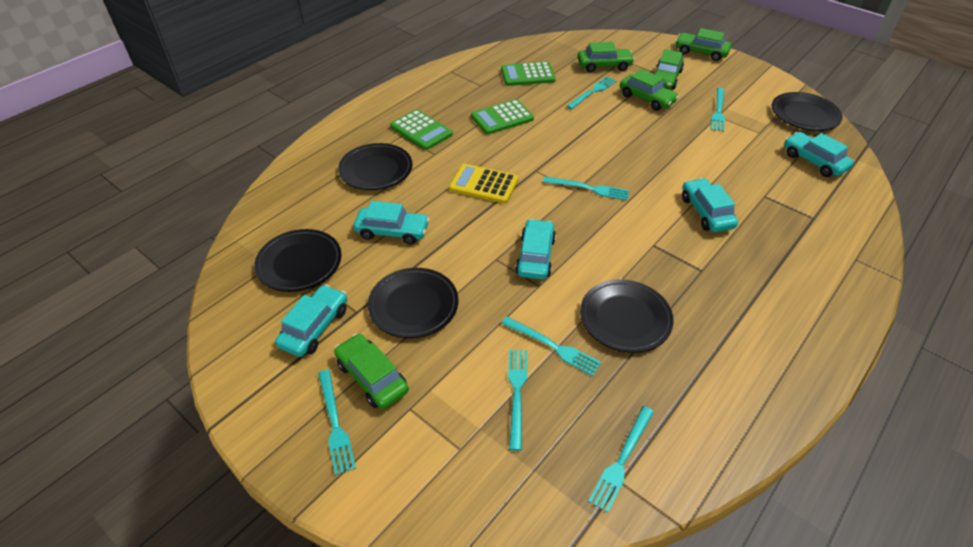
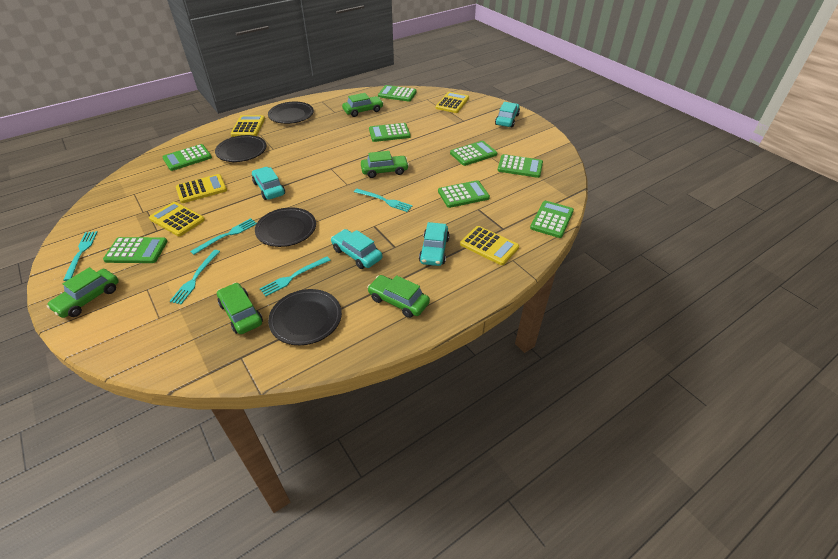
black plate: [254,229,342,292] [338,143,412,190] [368,268,459,338] [580,279,674,353] [772,92,843,131] = 5 -> [215,135,266,162] [255,207,316,247] [268,102,314,124] [268,289,342,345] = 4
green calculator: [390,110,453,150] [471,99,534,134] [501,62,556,86] = 3 -> [103,237,167,263] [162,144,212,171] [369,123,411,142] [378,85,417,102] [438,180,490,208] [450,141,497,166] [498,154,543,178] [530,201,574,238] = 8
turquoise car: [275,285,347,357] [354,201,430,245] [515,219,556,280] [682,178,738,232] [784,132,854,177] = 5 -> [252,167,285,200] [331,229,382,269] [419,222,450,266] [495,102,520,127] = 4
turquoise fork: [318,370,356,475] [501,316,601,376] [508,349,527,451] [543,177,629,200] [566,76,617,109] [588,406,654,513] [710,88,725,132] = 7 -> [63,231,98,281] [170,250,220,304] [190,218,257,255] [260,256,331,296] [354,189,413,212] = 5
yellow calculator: [449,164,518,204] = 1 -> [149,202,205,236] [176,174,227,203] [230,115,265,137] [436,92,469,113] [460,226,519,265] = 5

